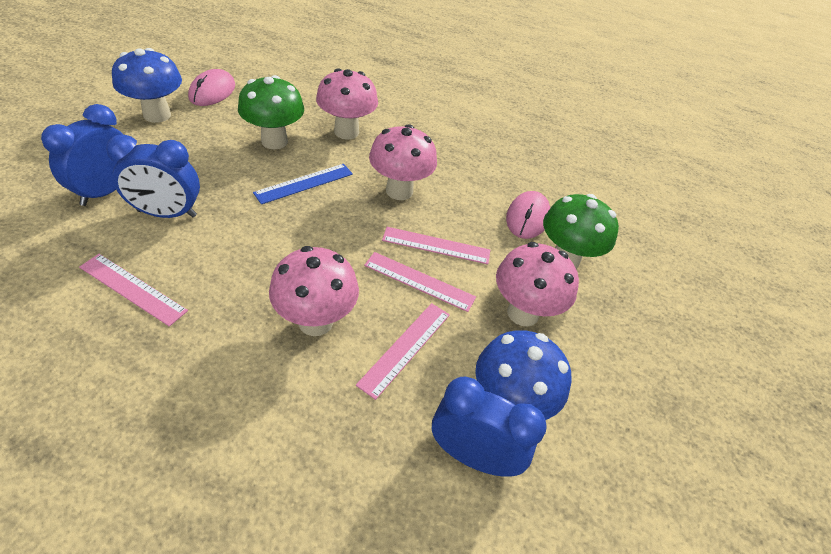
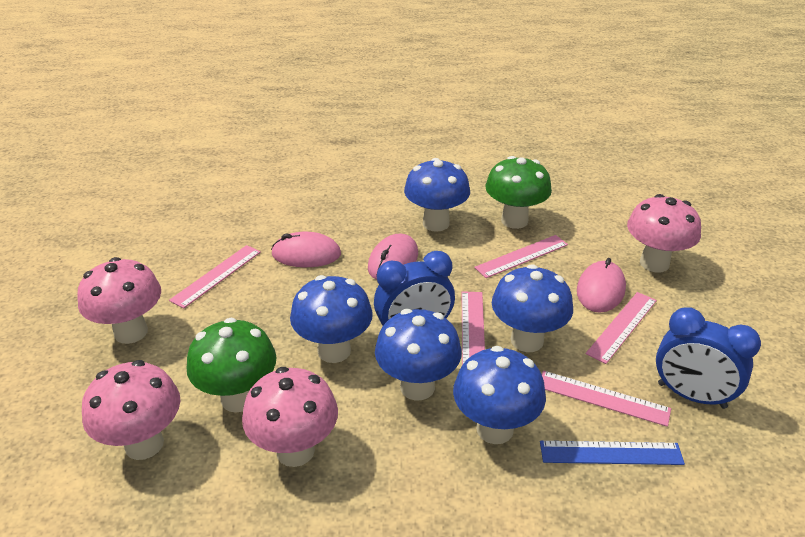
blue clock: [41,104,123,206] [106,134,200,218] [432,377,547,477] = 3 -> [374,251,455,326] [656,307,761,409] = 2
blue mushroom: [112,48,182,123] [475,330,572,420] = 2 -> [290,275,373,363] [375,309,462,400] [404,158,470,232] [453,346,546,444] [492,264,573,352] = 5
pink mouse: [188,69,235,106] [506,191,550,239] = 2 -> [271,232,341,267] [368,234,418,280] [577,258,626,313] = 3
pink ruler: [79,254,188,327] [356,303,450,400] [364,252,476,312] [382,227,490,264] = 4 -> [169,245,261,309] [462,291,485,365] [474,235,568,278] [542,371,671,427] [586,292,657,364] = 5

